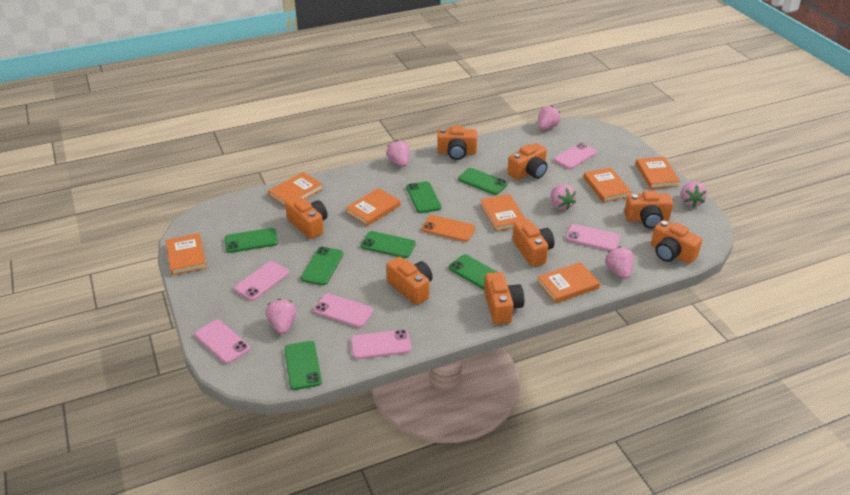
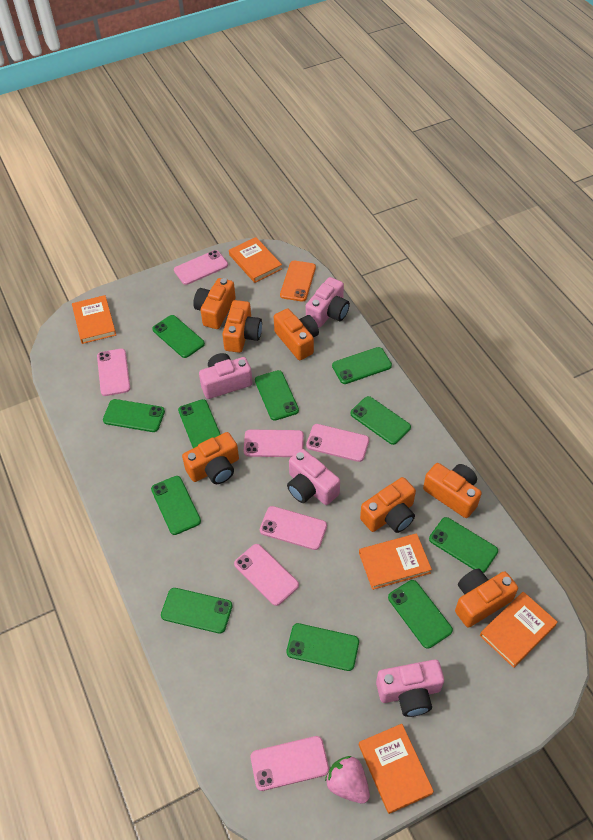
green phone: [225,228,278,253] [284,341,322,390] [301,247,343,285] [361,231,416,258] [406,181,441,213] [449,254,497,290] [458,168,508,195] = 7 -> [103,399,165,432] [151,476,201,535] [152,315,205,358] [161,588,233,634] [178,399,221,448] [255,370,299,421] [286,623,359,671] [332,347,392,384] [350,396,411,445] [388,580,453,649] [429,517,498,573] = 11
orange book: [166,233,207,275] [268,172,323,207] [346,188,401,226] [480,194,526,232] [537,262,600,303] [583,167,632,202] [636,157,680,189] = 7 -> [72,295,116,344] [229,237,282,283] [359,533,432,590] [359,724,434,814] [480,592,558,668] = 5
orange camera: [285,196,328,239] [386,256,433,305] [437,126,477,160] [484,272,524,324] [507,143,547,180] [513,219,554,267] [624,191,673,229] [651,220,702,264] = 8 -> [182,432,239,484] [193,278,236,329] [222,300,262,353] [274,308,319,360] [360,477,416,533] [423,463,482,518] [455,569,518,628] = 7
pink camera: none = 0 -> [199,353,253,399] [287,449,340,505] [306,277,350,328] [376,659,444,717] = 4
pink phone: [195,320,250,364] [234,261,289,301] [313,293,373,328] [351,330,412,359] [553,142,597,169] [566,224,620,251] = 6 -> [97,349,130,396] [174,250,228,285] [234,544,299,606] [244,429,304,457] [251,736,329,791] [260,506,327,550] [306,424,369,462] = 7
pink strawberry: [265,299,296,334] [386,140,410,167] [538,106,561,130] [551,184,577,210] [605,246,634,279] [681,181,707,207] = 6 -> [325,756,370,803] = 1

